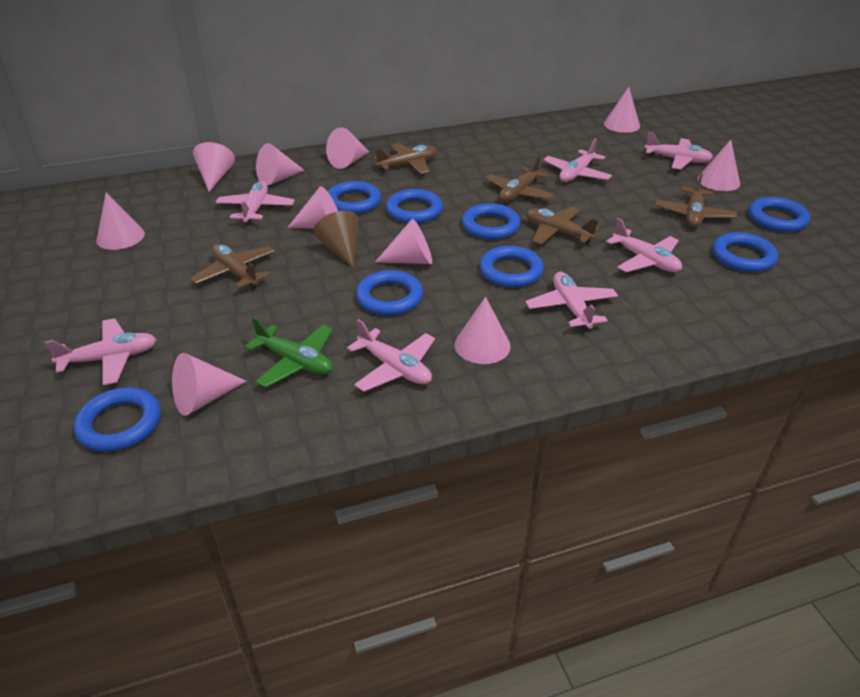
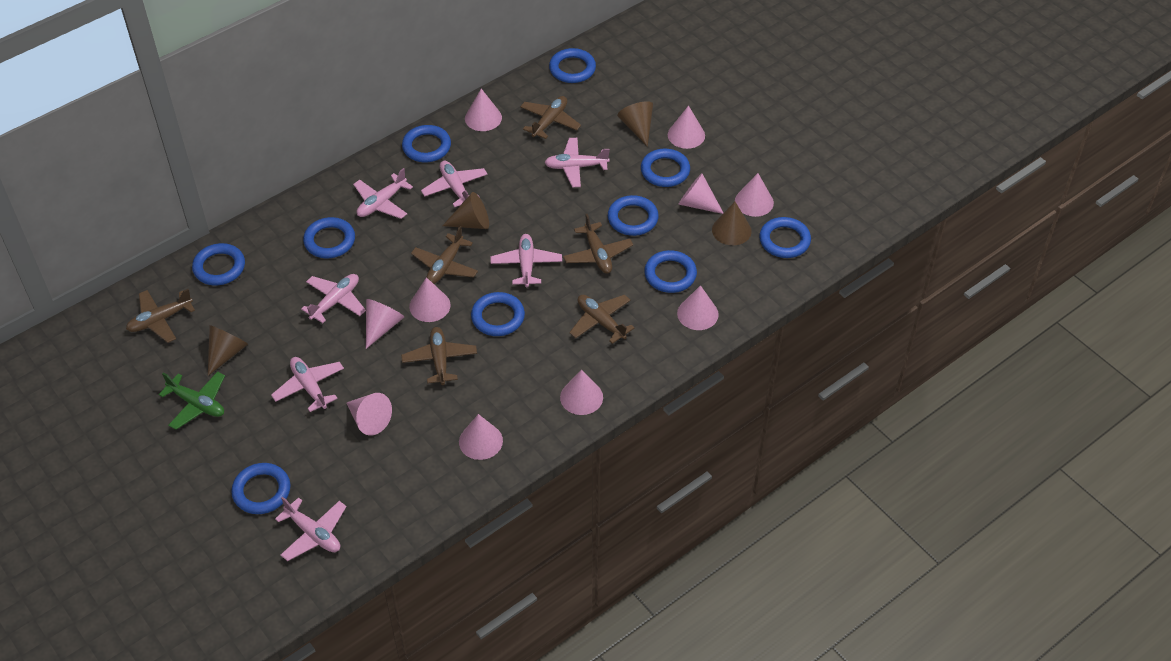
blue ring: [74,387,161,452] [328,181,381,214] [356,270,423,315] [386,189,443,223] [462,203,520,240] [479,246,544,287] [712,232,778,272] [749,197,810,232] = 8 -> [192,243,245,285] [231,463,291,514] [303,217,355,258] [402,125,451,162] [471,292,525,336] [549,48,596,83] [608,195,659,236] [641,149,690,187] [644,250,697,293] [759,217,811,258] = 10
brown cone: [313,211,358,268] = 1 -> [208,325,248,376] [443,192,489,229] [617,101,653,147] [712,202,752,245] = 4
brown plane: [191,244,275,289] [373,143,437,174] [485,155,554,202] [526,206,600,245] [655,173,737,227] = 5 -> [126,289,195,343] [401,327,477,385] [411,226,478,284] [520,96,581,139] [563,214,633,274] [569,295,634,344] = 6

